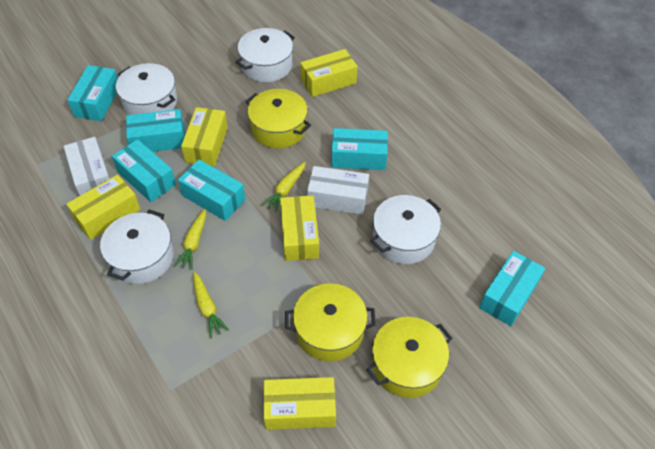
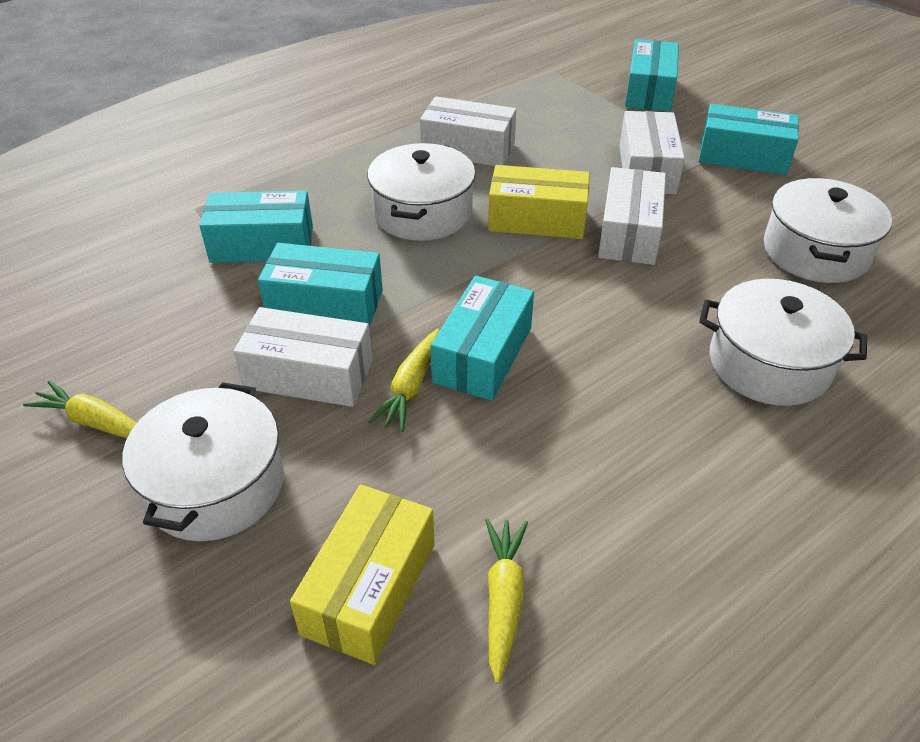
turquoise box: [67,65,118,121] [112,139,176,202] [126,109,185,152] [178,159,245,221] [331,128,388,170] [479,251,545,326] = 6 -> [200,191,313,263] [258,243,383,327] [431,276,534,401] [625,39,679,112] [699,104,799,175] = 5
white box: [63,137,110,196] [307,166,369,215] = 2 -> [233,307,372,407] [420,96,516,166] [598,167,666,265] [620,111,685,194] = 4
yellow box: [66,175,140,240] [181,107,228,166] [263,377,336,430] [280,195,319,261] [300,49,358,97] = 5 -> [290,485,435,665] [488,165,590,239] = 2
yellow pot: [245,89,311,148] [285,283,376,361] [366,317,452,398] = 3 -> none = 0

